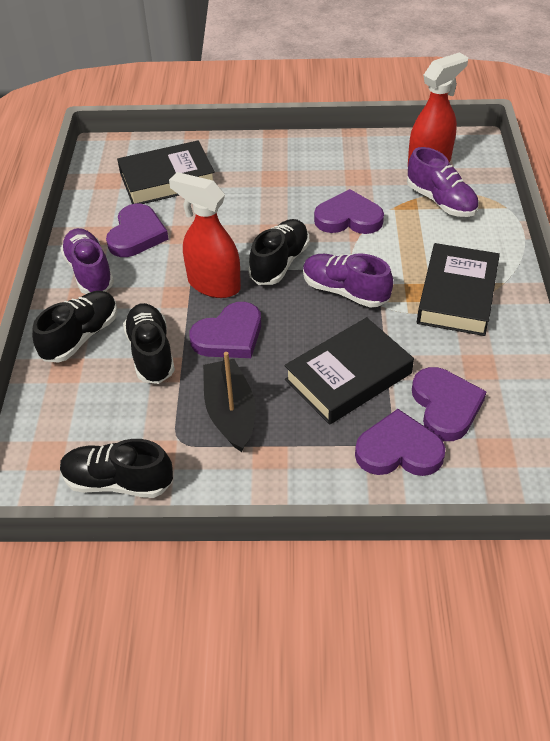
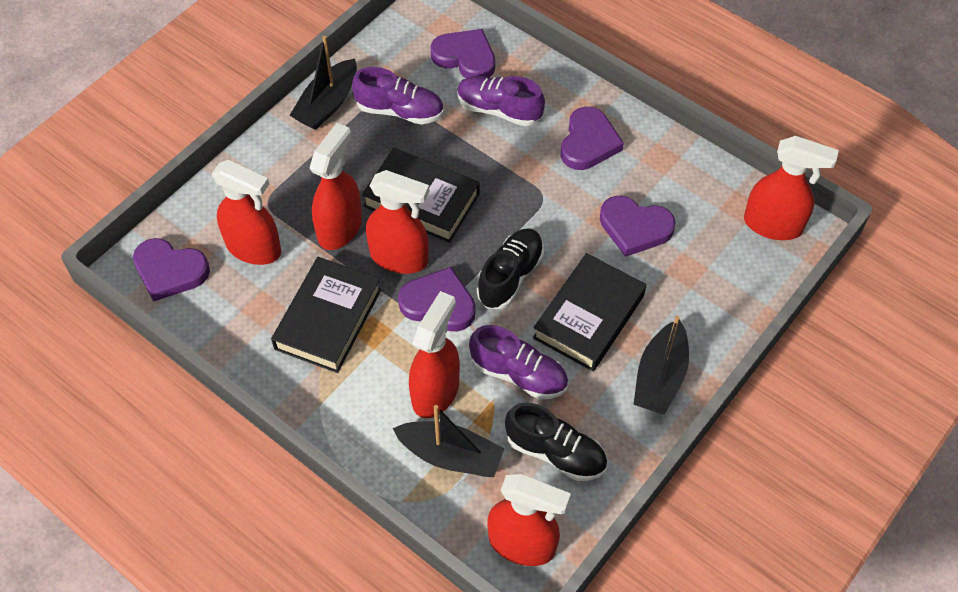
black boat: [203,352,256,452] = 1 -> [289,36,357,130] [393,405,505,477] [633,316,689,415] = 3
black shoe: [32,291,117,362] [60,439,173,498] [123,303,175,384] [248,219,309,285] = 4 -> [477,228,544,309] [505,403,607,481] = 2
red spray bottle: [169,172,241,298] [408,52,468,163] = 2 -> [212,160,281,265] [309,123,362,250] [366,170,429,274] [409,291,460,418] [487,474,571,566] [744,136,839,240] = 6

